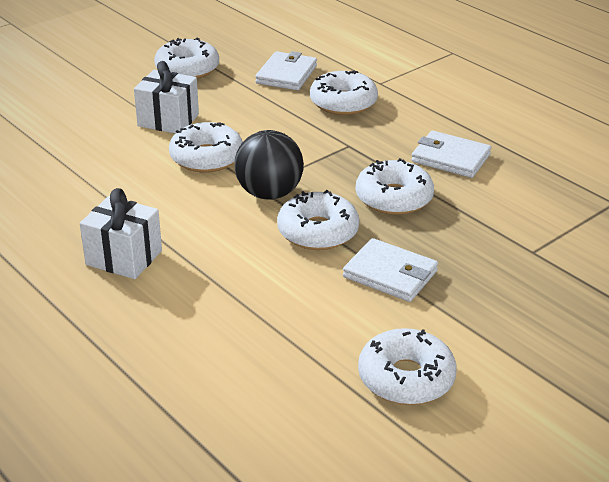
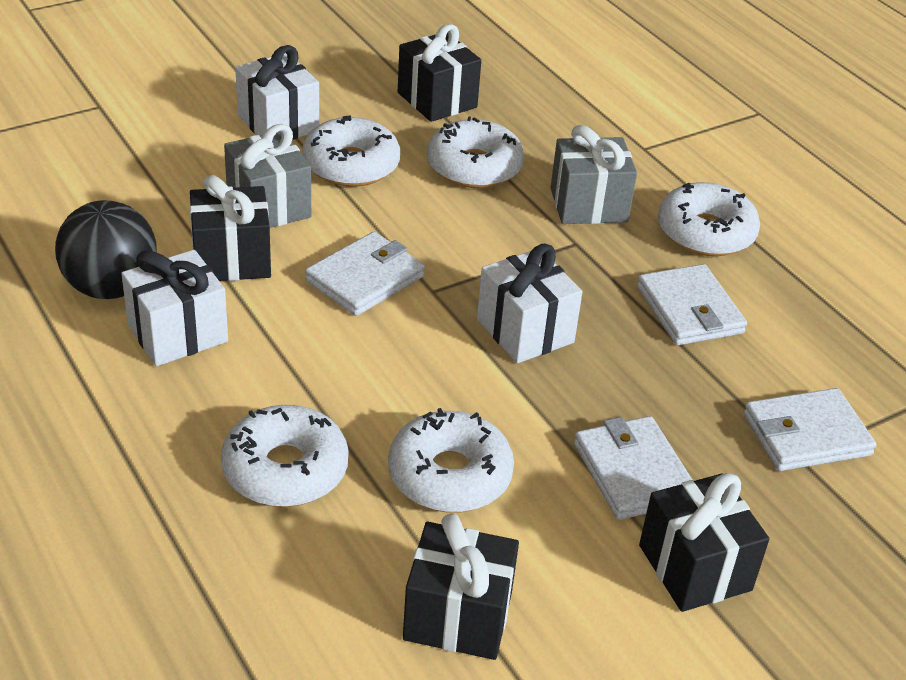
black gift: none = 0 -> [190,175,271,281] [398,24,481,122] [403,513,519,660] [639,473,769,612] = 4
grey gift: none = 0 -> [224,124,311,228] [550,125,637,224] = 2
white donut: [154,38,219,79] [169,122,243,172] [277,190,359,250] [310,70,378,115] [356,158,434,215] [358,328,457,405] = 6 -> [221,405,349,507] [302,115,400,187] [388,408,514,513] [427,116,524,188] [658,182,760,256] = 5
white gift: [80,188,162,279] [134,61,199,134] = 2 -> [121,250,228,366] [235,45,319,140] [477,244,582,363] = 3
white wallet: [255,51,317,90] [343,238,438,302] [411,131,491,178] = 3 -> [305,232,425,316] [574,416,692,520] [637,264,747,345] [743,388,877,471] = 4

